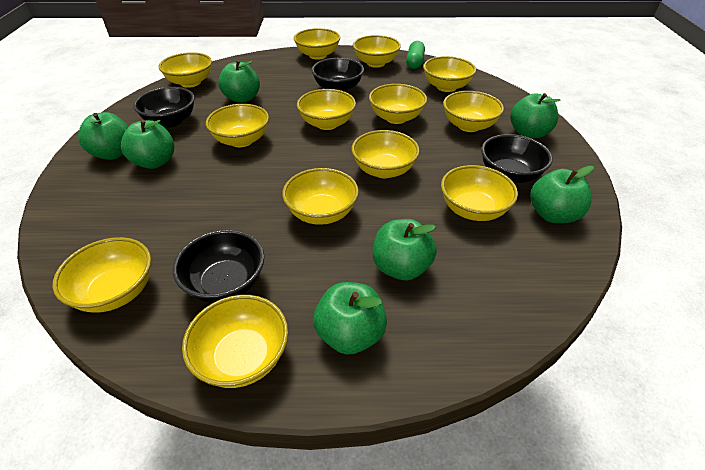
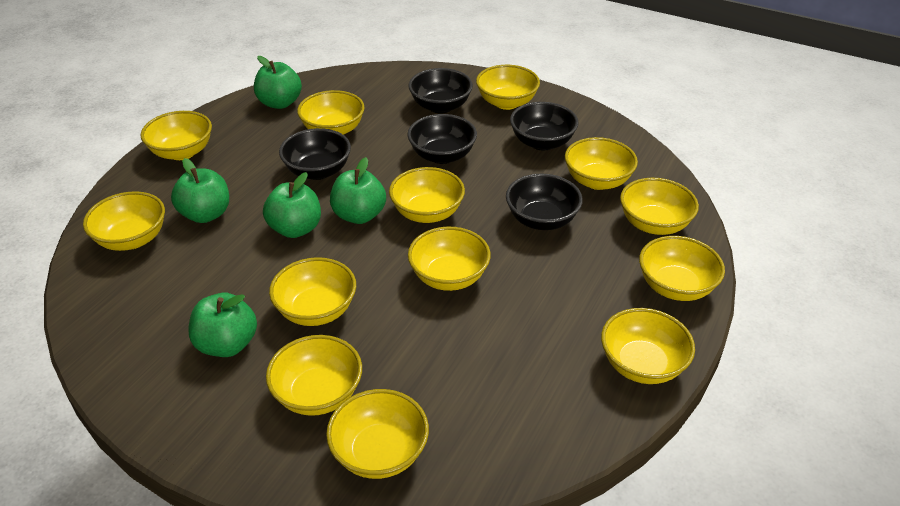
black bowl: [133,87,195,128] [173,230,264,303] [311,58,364,92] [481,134,552,183] = 4 -> [279,128,351,180] [407,114,477,164] [409,68,473,114] [506,174,583,230] [510,102,579,151] = 5
green apple: [78,112,128,160] [121,120,175,169] [218,60,260,103] [313,282,387,355] [373,219,437,280] [510,93,561,138] [530,166,594,223] = 7 -> [171,158,229,223] [188,293,257,357] [254,56,302,109] [263,172,321,238] [330,157,386,224] = 5
green capsule: [406,41,425,69] = 1 -> none = 0

